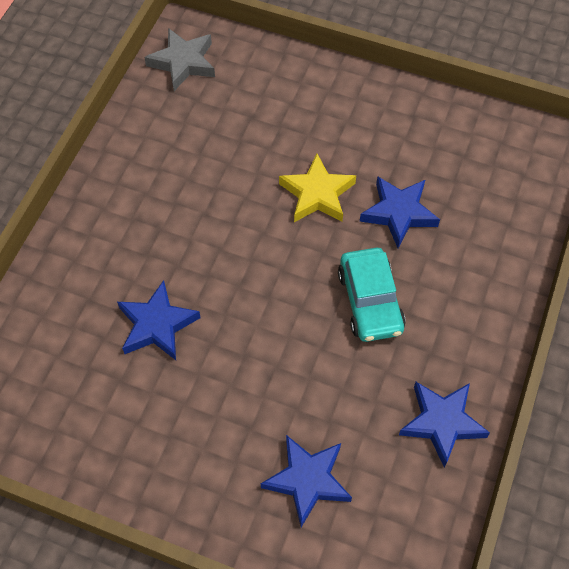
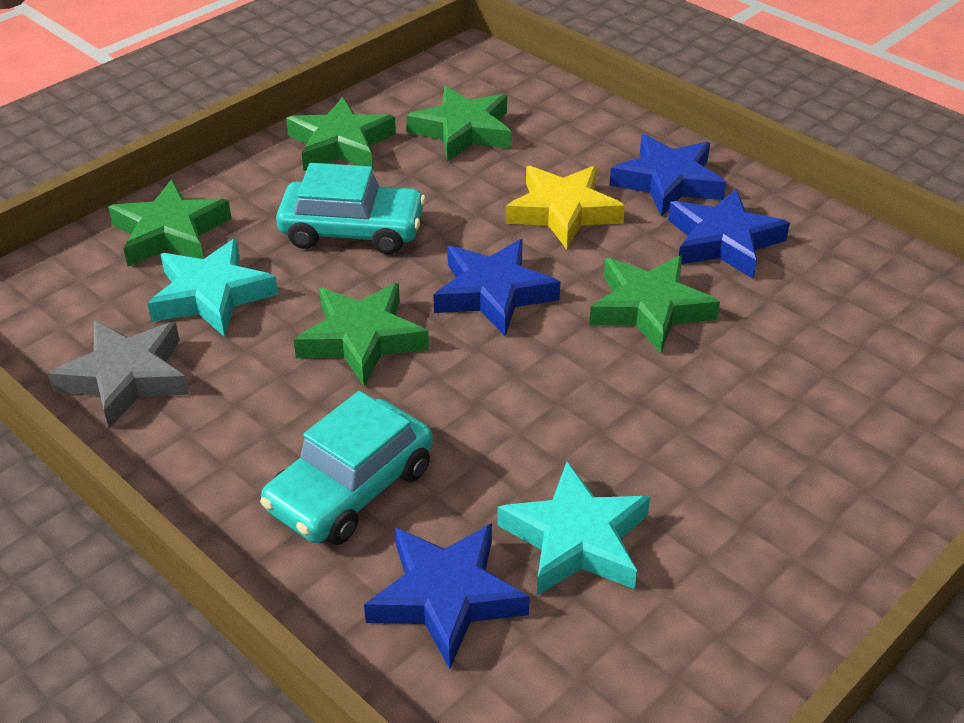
green star: none = 0 -> [108,179,232,266] [286,97,396,171] [293,283,429,386] [406,86,511,162] [589,255,720,353] = 5
turquoise car: [338,248,406,342] = 1 -> [260,391,433,545] [276,163,426,255] = 2
turquoise star: none = 0 -> [147,238,278,337] [497,462,650,596] = 2

